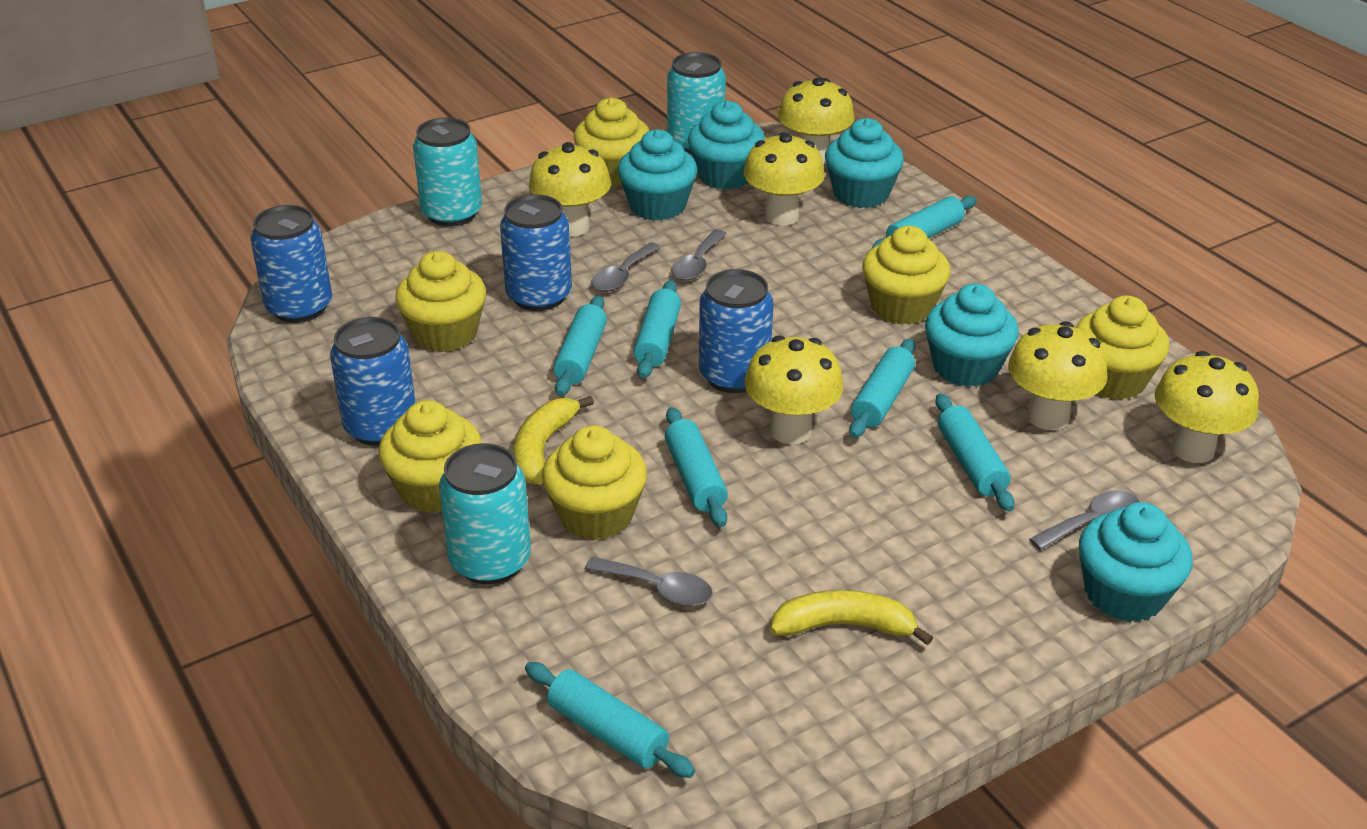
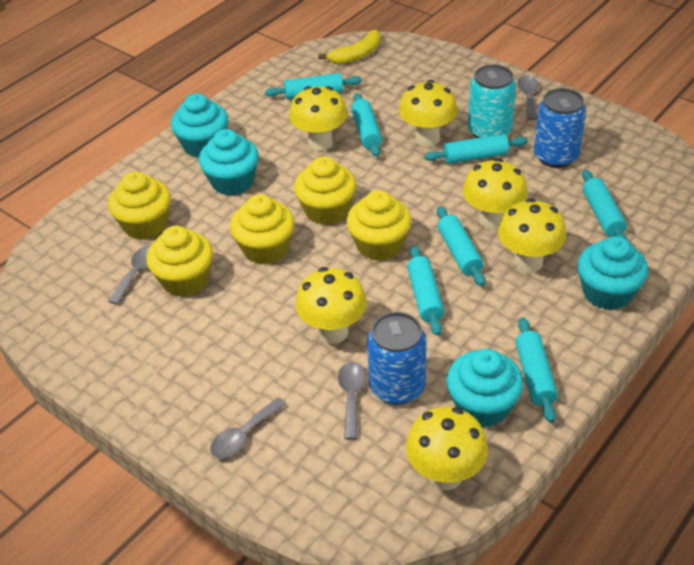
blue can: [251,205,332,323] [330,317,416,446] [500,194,572,311] [699,269,773,393] = 4 -> [367,312,427,405] [534,88,586,168] = 2
turquoise can: [413,118,482,227] [439,443,531,584] [667,52,726,154] = 3 -> [468,64,516,138] = 1
turquoise cupcake: [618,130,697,221] [688,101,765,189] [825,118,904,208] [925,284,1019,387] [1079,502,1192,622] = 5 -> [171,93,228,158] [199,129,259,196] [446,349,523,427] [578,236,648,310] = 4
yellow banana: [513,396,594,485] [770,590,933,645] = 2 -> [318,30,381,64] = 1
yellow cupcake: [378,400,482,513] [395,251,486,352] [542,425,647,540] [574,98,649,186] [862,226,950,325] [1075,296,1169,400] = 6 -> [108,171,171,240] [146,226,213,297] [230,194,294,265] [294,157,356,225] [347,190,411,261] = 5

